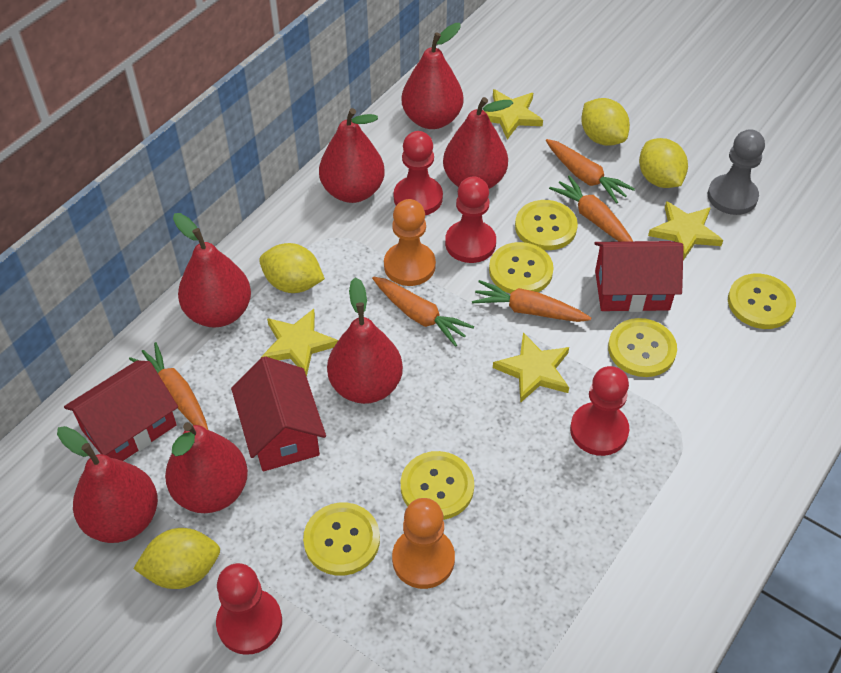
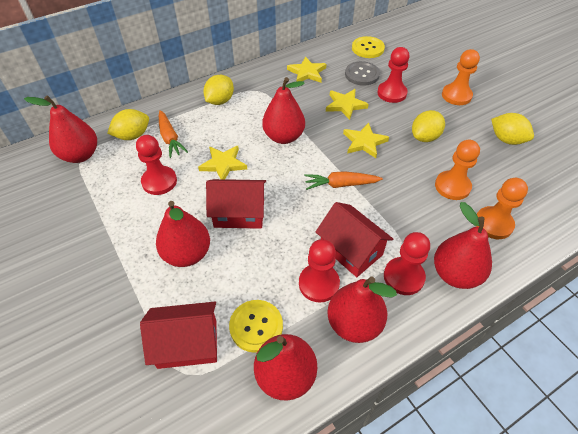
grey button: none = 0 -> [345,61,380,86] = 1
grey pawn: [708,129,765,215] = 1 -> none = 0
orange carrot: [129,342,208,430] [372,277,474,347] [472,280,591,322] [546,139,635,204] [549,175,633,242] = 5 -> [159,110,188,158] [304,171,383,190] = 2
orange pawn: [384,199,436,286] [392,498,455,589] = 2 -> [435,140,480,200] [442,49,480,105] [476,178,528,239] = 3
red pear: [57,426,158,543] [165,422,248,513] [173,213,251,327] [319,108,385,203] [327,277,403,404] [402,23,463,129] [443,97,513,189] = 7 -> [24,95,97,163] [156,201,210,267] [254,334,317,401] [262,77,305,144] [327,276,397,343] [434,202,492,289] = 6
yellow button: [303,503,380,576] [401,451,474,520] [489,242,554,294] [515,200,578,250] [608,318,677,377] [728,273,796,329] = 6 -> [229,300,283,353] [352,36,385,58] = 2

